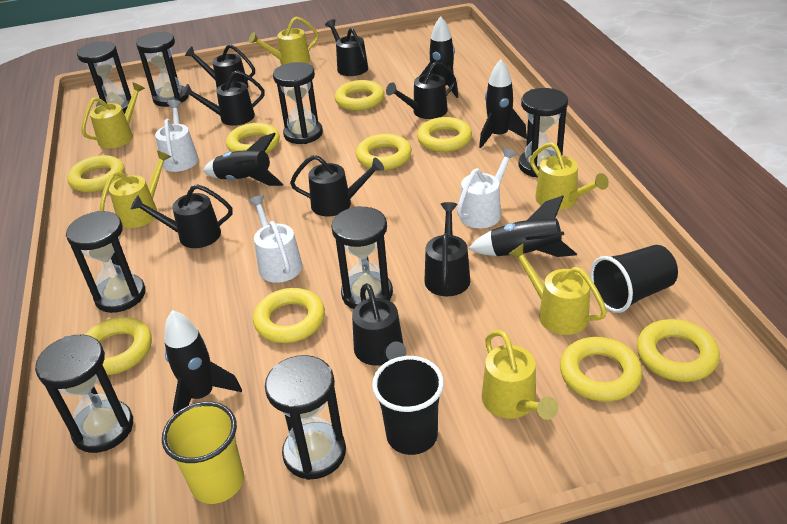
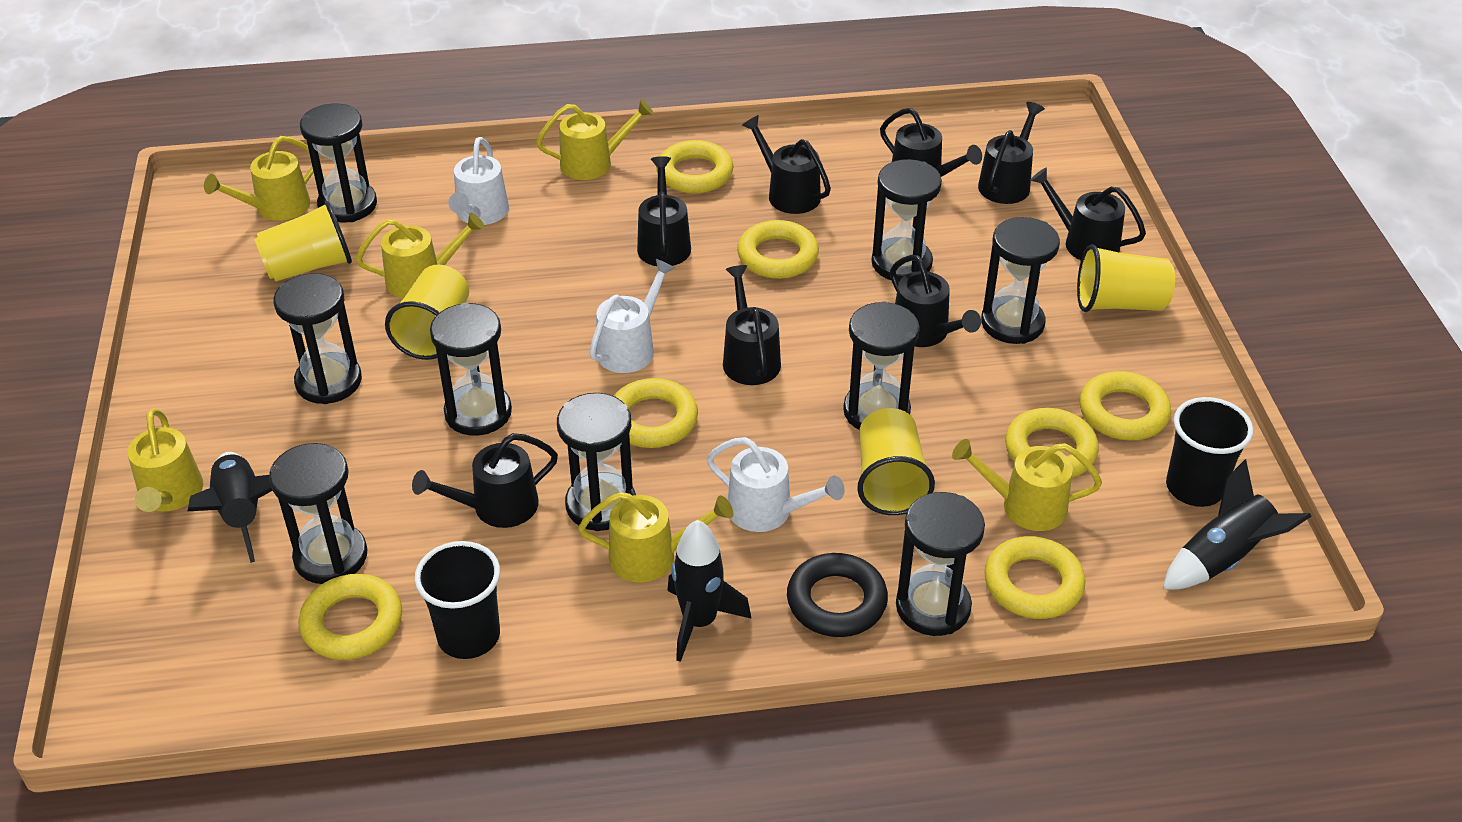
black hourglass: [35,334,133,453] [66,211,145,313] [77,41,131,114] [136,31,189,107] [265,355,346,480] [273,62,323,144] [331,206,393,309] [519,88,568,177] = 8 -> [269,443,367,584] [274,273,362,404] [300,103,377,223] [430,303,512,436] [557,393,636,531] [843,302,920,430] [871,159,942,282] [896,492,985,636] [981,217,1060,344] = 9
black ring: none = 0 -> [787,553,888,637] = 1
black rocket: [164,310,242,414] [203,133,283,186] [420,16,458,98] [468,195,577,257] [479,59,527,148] = 5 -> [188,452,272,563] [667,520,752,662] [1163,459,1312,589] = 3
yellow cup: [162,401,244,504] = 1 -> [254,201,352,282] [385,265,469,360] [857,408,935,515] [1077,244,1175,312] = 4
yellow ring: [67,155,125,192] [84,317,152,375] [226,123,280,153] [253,288,325,343] [335,80,384,111] [356,134,412,170] [417,117,472,152] [560,337,642,402] [637,319,720,382] = 9 -> [299,574,402,660] [614,378,698,448] [656,140,733,194] [737,220,819,279] [984,536,1085,619] [1005,408,1099,478] [1080,371,1171,440] = 7

